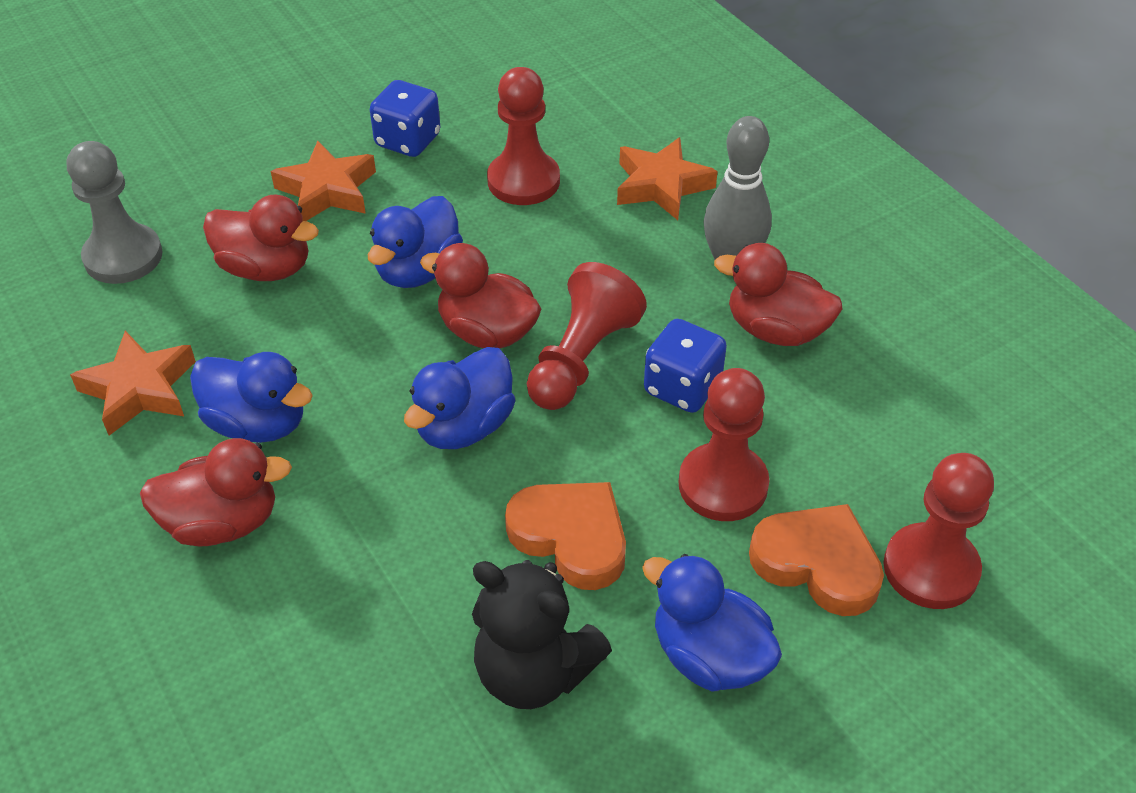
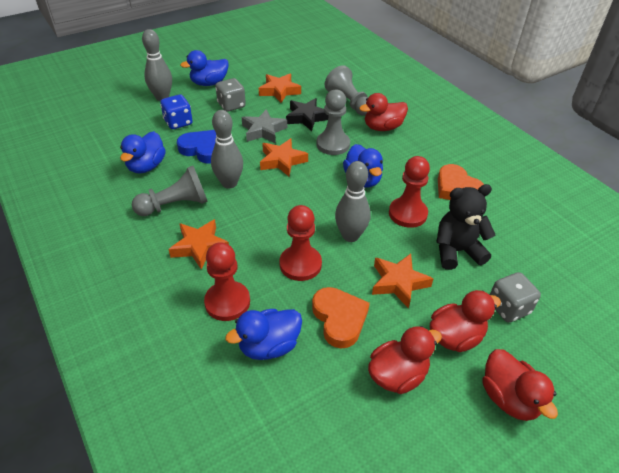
black star: none = 0 -> [286,98,329,131] = 1
blue dice: [370,80,440,157] [644,319,727,413] = 2 -> [160,95,193,129] = 1
blue heart: none = 0 -> [177,130,216,164] = 1
grey bowling pin: [704,116,772,260] = 1 -> [142,29,172,101] [211,110,243,188] [335,161,371,242] = 3
grey dice: none = 0 -> [215,78,246,112] [490,272,541,322] = 2
grey pawn: [67,141,162,284] = 1 -> [132,166,208,216] [316,89,350,155] [325,65,368,116] = 3
grey star: none = 0 -> [242,109,287,143] = 1
orange star: [70,331,196,436] [271,141,376,221] [617,137,718,220] = 3 -> [168,219,229,270] [259,74,301,103] [260,138,308,176] [372,254,433,309] = 4
red pawn: [487,67,560,205] [527,262,647,410] [679,368,770,521] [883,453,994,609] = 4 -> [204,242,250,321] [280,205,322,281] [389,156,430,228] = 3

